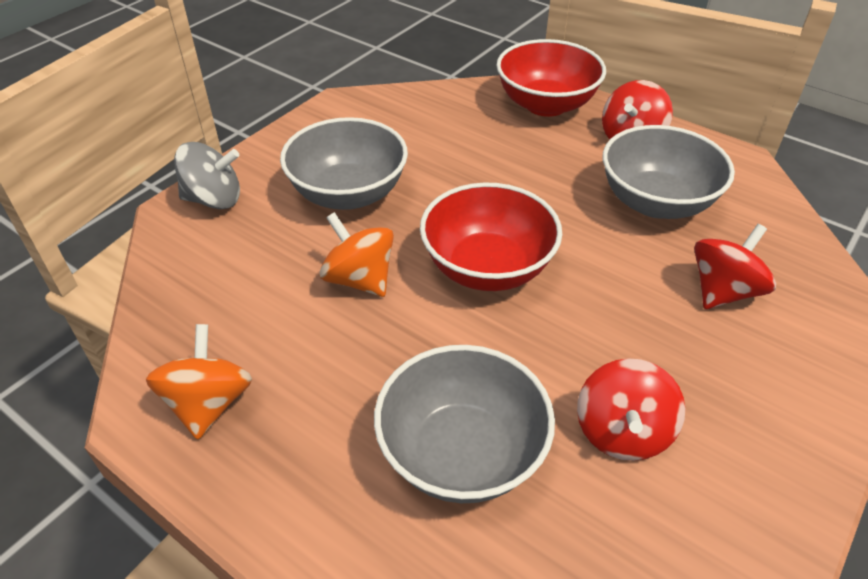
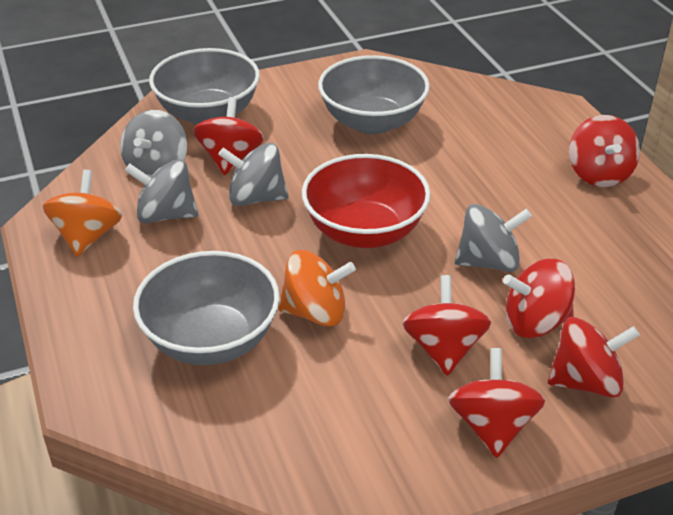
grey spinning top: [174,142,240,209] = 1 -> [120,110,187,177] [125,159,198,223] [218,143,289,206] [455,204,532,272] = 4
red bowl: [420,182,562,291] [496,39,606,117] = 2 -> [302,154,430,248] = 1
red spinning top: [577,358,685,461] [602,80,673,140] [694,224,776,309] = 3 -> [193,97,264,175] [402,275,491,376] [448,348,545,458] [503,259,575,338] [548,317,640,398] [569,115,640,187] = 6

